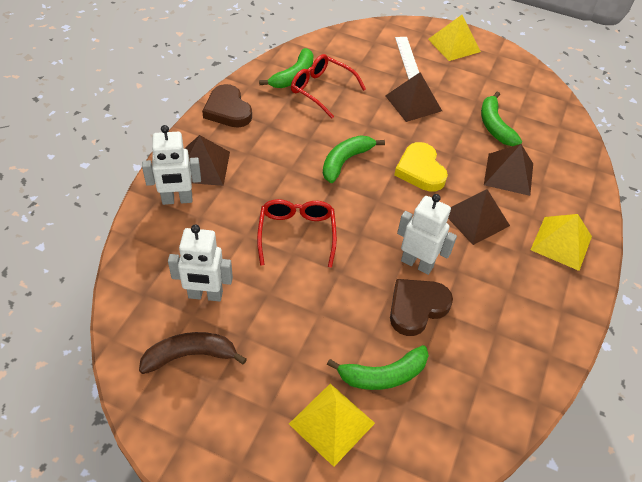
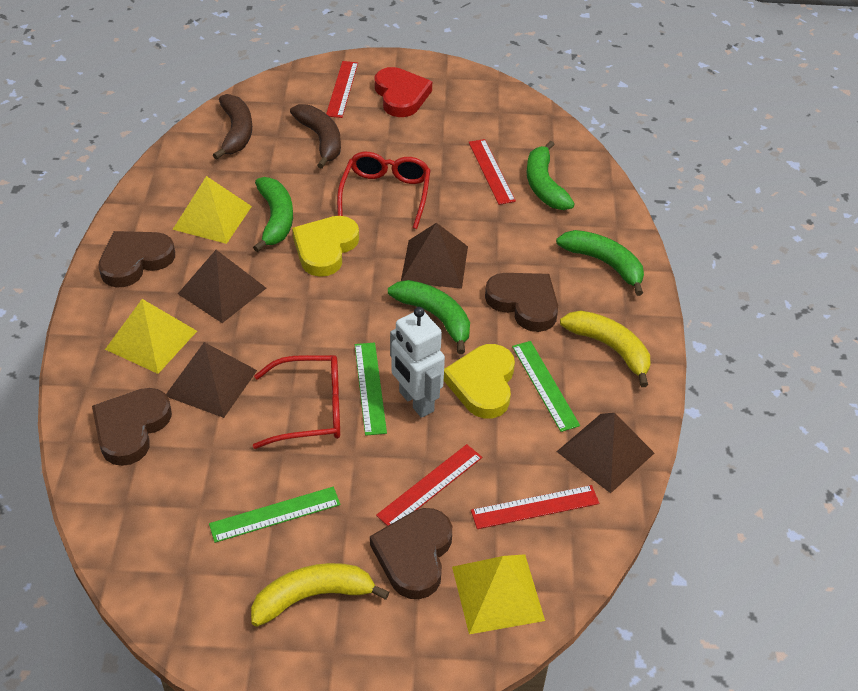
brown banana: [139,332,247,374] = 1 -> [213,94,252,160] [290,104,341,169] = 2
brown heart: [202,84,252,128] [390,279,453,336] = 2 -> [92,388,172,466] [98,231,175,287] [370,508,452,599] [485,273,558,332] = 4
green ruler: none = 0 -> [209,487,341,543] [355,342,387,436] [512,341,580,432] = 3
red heart: none = 0 -> [375,67,432,117] = 1
red ruler: none = 0 -> [326,61,358,118] [376,444,482,526] [469,139,516,205] [471,485,599,529] = 4
white robot: [142,125,201,205] [168,224,233,301] [397,194,457,275] = 3 -> [390,307,445,418] = 1
white ruler: [395,37,419,79] = 1 -> none = 0
yellow banana: none = 0 -> [251,563,389,627] [560,311,651,387] = 2
yellow heart: [394,142,448,192] = 1 -> [292,216,359,277] [444,344,515,419] = 2

